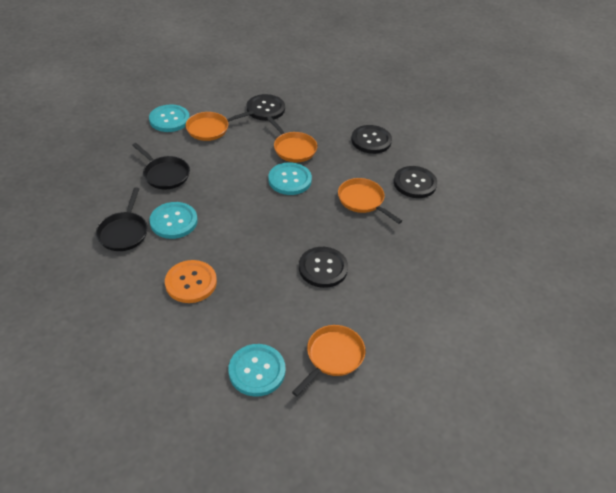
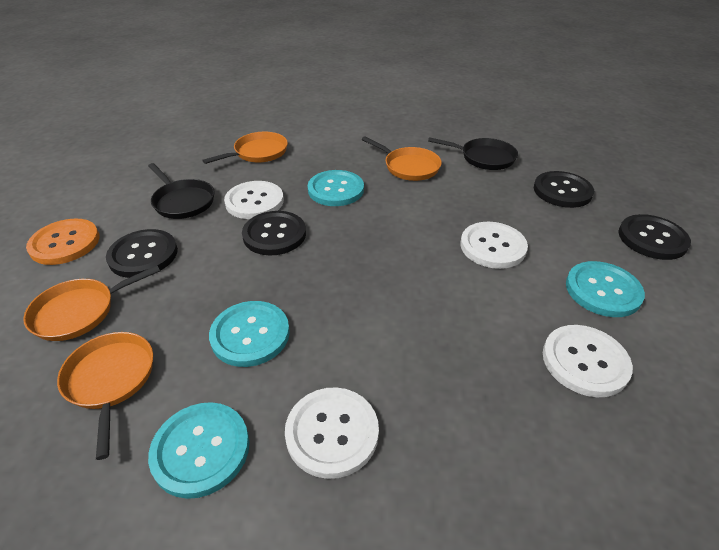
white button: none = 0 -> [224,181,284,219] [285,387,379,479] [460,222,528,269] [543,325,633,397] = 4

